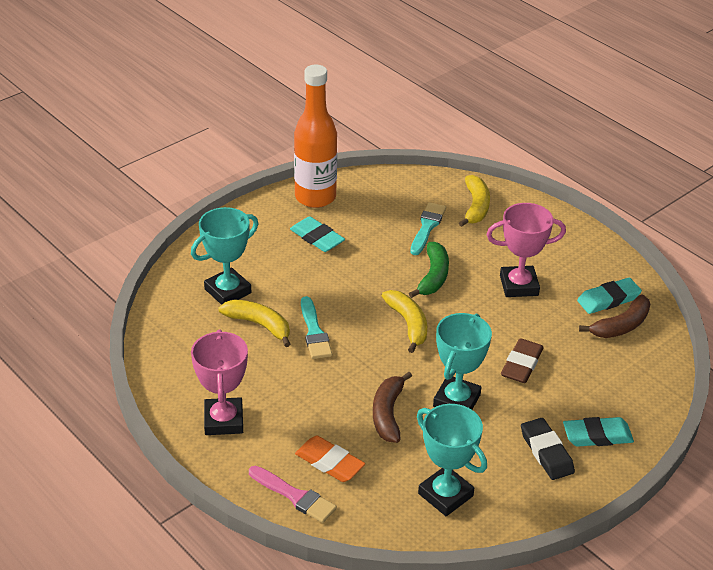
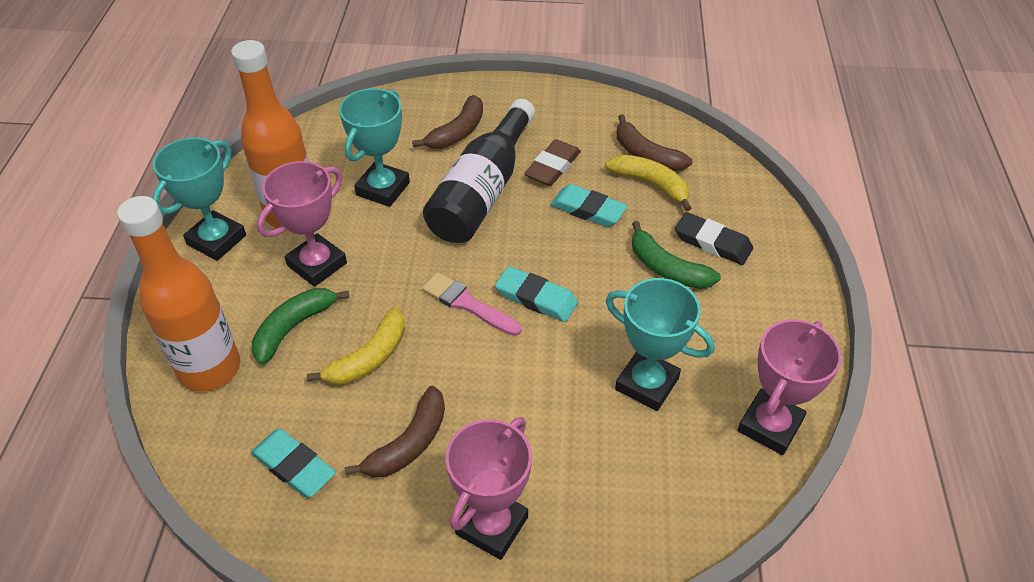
black bottle: none = 0 -> [423,99,535,243] = 1
brown banana: [373,372,412,443] [579,295,650,338] = 2 -> [344,386,445,477] [412,95,483,149] [617,114,692,171] = 3
green banana: [409,242,449,298] = 1 -> [252,288,349,364] [632,221,721,289] = 2
orange bottle: [294,65,337,208] = 1 -> [117,196,240,391] [231,40,309,228] = 2
orange eraser: [295,436,365,482] = 1 -> none = 0
pink trophy: [191,330,248,435] [486,203,566,297] = 2 -> [257,161,347,287] [445,417,532,560] [737,319,842,455] = 3
turquoise brush: [301,296,332,359] [410,202,446,255] = 2 -> none = 0
yellow banana: [218,300,290,347] [382,290,427,353] [459,175,490,227] = 3 -> [307,307,405,385] [605,154,691,211] = 2

